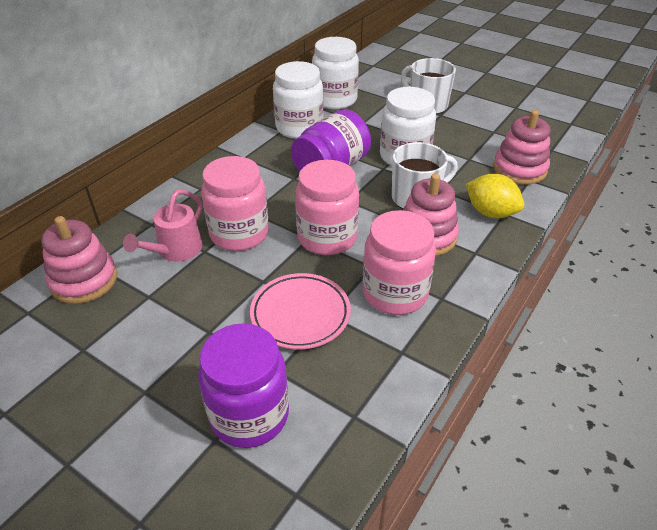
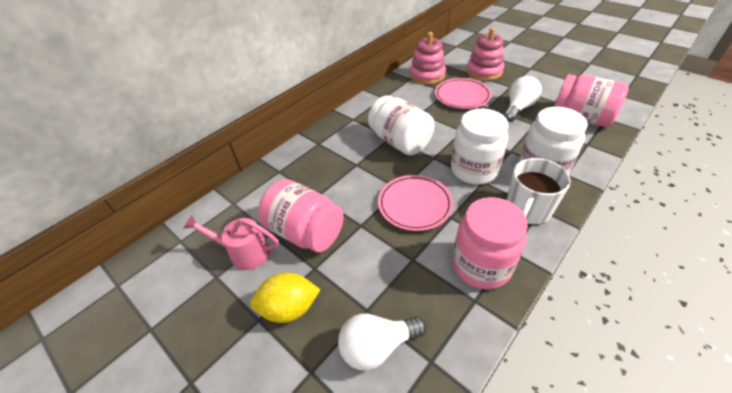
pink plate: [250,273,351,349] = 1 -> [378,175,453,231] [435,78,492,109] = 2
pink stacking toy: [41,216,117,304] [403,173,459,256] [493,110,550,185] = 3 -> [410,32,446,84] [467,28,504,81] = 2
purple jar: [198,323,289,448] [291,109,371,172] = 2 -> none = 0
white light bulb: none = 0 -> [338,314,427,371] [504,76,542,121] = 2
white mug: [392,142,458,209] [401,58,456,115] = 2 -> [507,158,571,225] = 1

